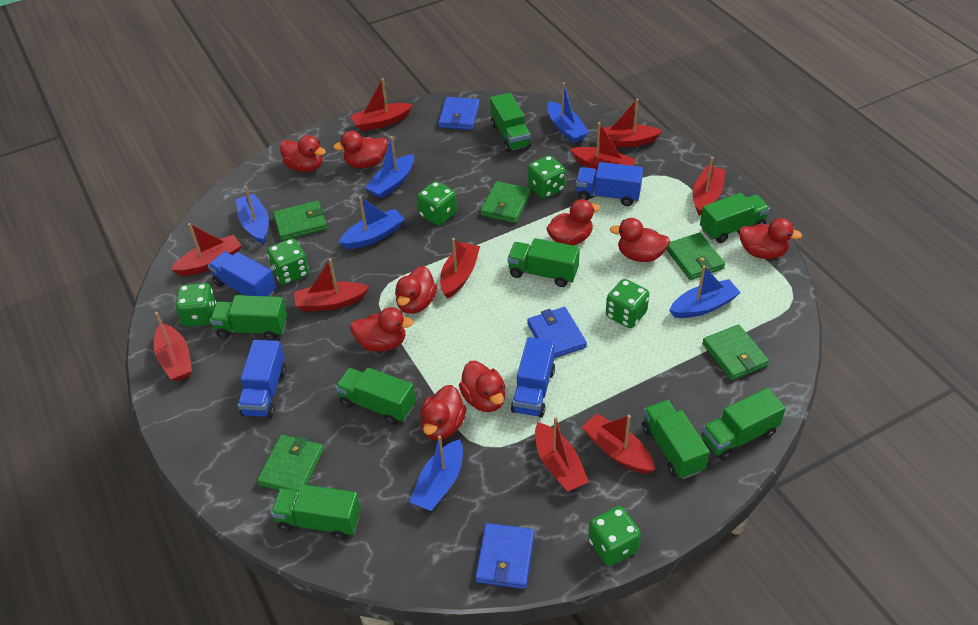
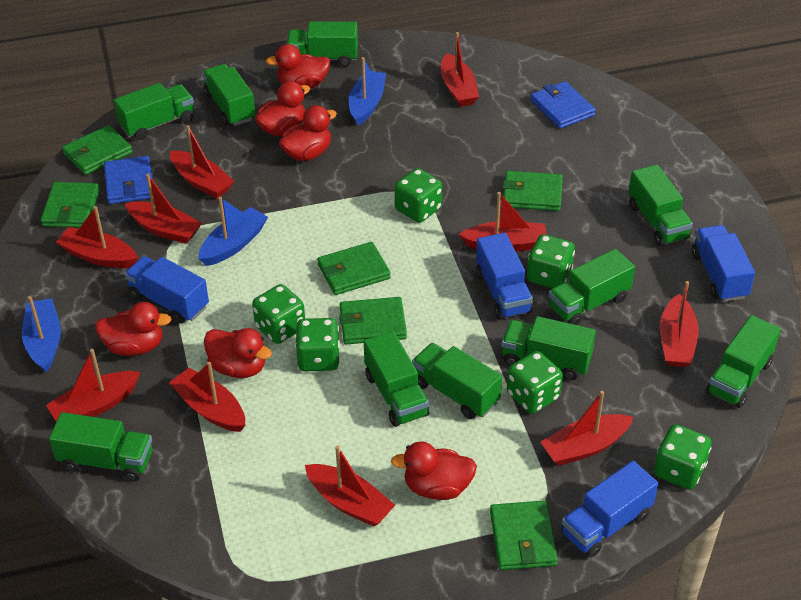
blue boat: [236,187,269,244] [338,196,405,249] [365,136,414,199] [410,435,463,511] [547,82,589,143] [669,265,741,318] = 6 -> [22,296,61,372] [198,197,268,266] [349,57,386,126] = 3
blue wallet: [438,97,480,130] [475,523,534,589] [527,307,587,358] = 3 -> [104,156,152,204] [530,81,596,129] = 2
green truck: [210,295,287,341] [271,484,361,540] [335,368,415,425] [490,93,531,152] [507,238,580,287] [642,400,710,479] [700,193,770,243] [702,388,786,460] = 8 -> [49,412,152,481] [114,83,194,140] [202,64,255,126] [287,21,358,67] [364,331,429,427] [412,343,502,419] [501,316,596,380] [549,249,635,325] [629,165,693,246] [706,315,781,408] = 10
green wallet: [257,435,324,491] [273,201,327,241] [480,181,531,223] [666,232,725,280] [702,325,769,380] = 5 -> [41,182,100,228] [62,125,133,175] [317,242,391,295] [339,297,407,345] [490,501,558,570] [502,171,563,211] = 6
red duck: [280,135,326,172] [333,131,388,168] [350,307,414,352] [395,266,437,314] [420,385,466,440] [459,361,505,412] [546,199,600,246] [610,218,670,262] [739,218,802,259] = 9 -> [95,302,172,356] [204,328,272,378] [255,81,310,136] [265,44,330,88] [279,105,337,161] [391,441,477,500] = 6

